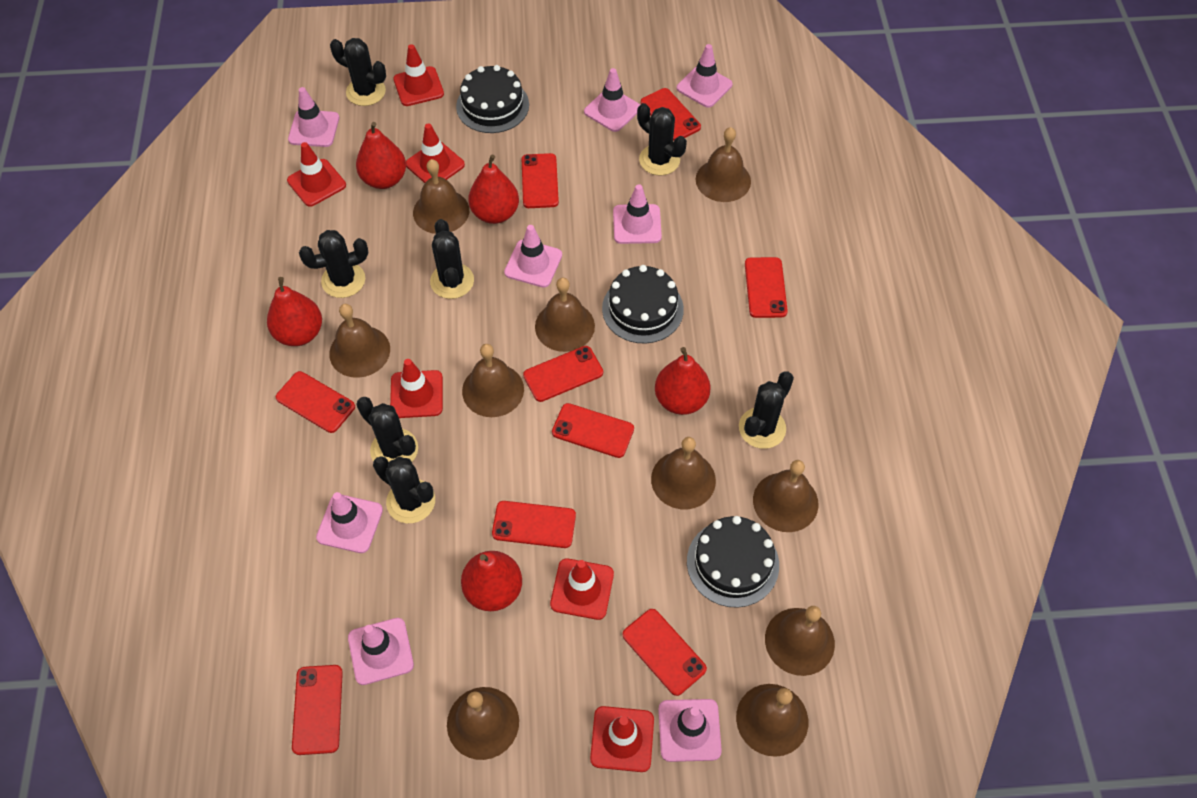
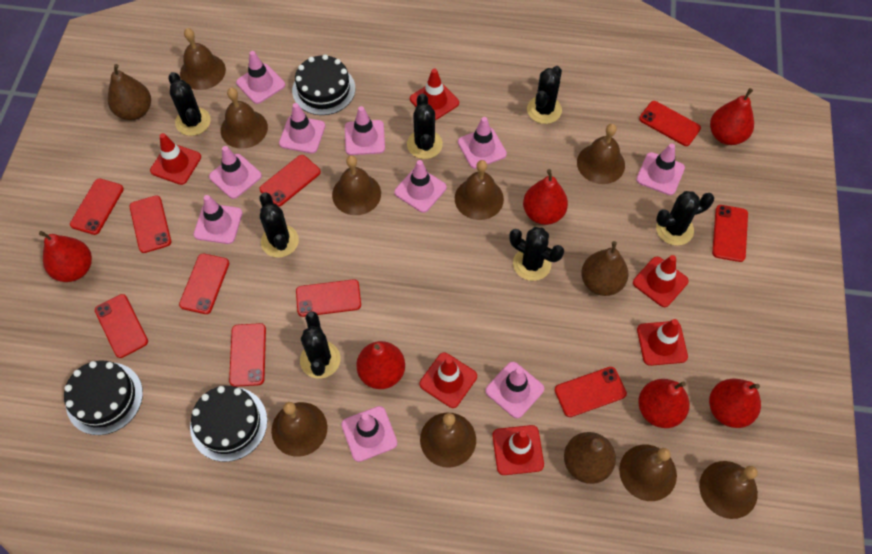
brown bell: [329,304,390,378] [413,159,469,234] [447,687,519,760] [462,344,524,417] [535,278,595,352] [651,437,716,509] [696,127,751,202] [736,684,808,757] [753,460,819,532] [765,606,835,676] = 10 -> [180,28,226,90] [221,88,268,149] [271,402,327,457] [332,155,381,215] [420,413,476,468] [455,160,504,220] [577,124,625,184] [619,445,677,501] [699,461,758,519] = 9
brown pear: none = 0 -> [108,64,151,120] [564,432,616,484] [581,241,628,296] = 3
pink traffic cone: [288,87,339,147] [316,492,383,553] [348,618,414,685] [504,225,562,288] [584,68,640,132] [613,184,662,244] [658,699,722,762] [677,44,733,108] = 8 -> [194,195,243,244] [209,146,262,199] [236,51,285,104] [279,103,325,154] [341,406,397,462] [345,106,385,155] [394,160,447,213] [458,117,507,169] [485,362,544,419] [636,143,685,195] = 10
red pear: [267,277,322,346] [356,122,406,189] [461,551,522,611] [468,154,519,224] [655,347,711,415] = 5 -> [39,231,92,282] [356,341,405,389] [523,169,568,225] [638,379,690,428] [709,379,761,428] [710,88,754,145] = 6
red phone: [276,371,355,433] [292,665,343,755] [492,501,576,548] [522,153,559,208] [523,346,603,402] [552,403,634,458] [622,609,707,696] [641,88,701,141] [745,257,788,318] = 9 -> [70,178,124,235] [95,294,148,358] [129,195,171,253] [179,254,229,314] [229,323,266,387] [259,155,321,207] [296,279,361,317] [555,367,627,417] [639,101,701,146] [712,205,748,262] = 10

